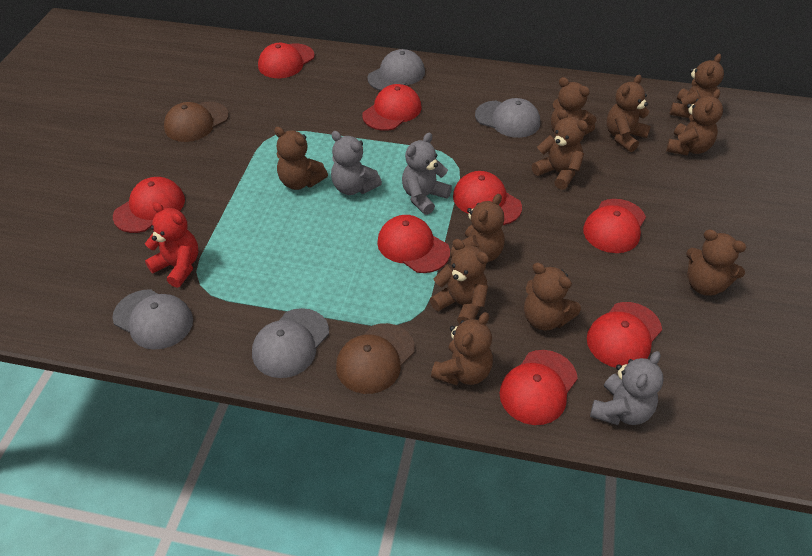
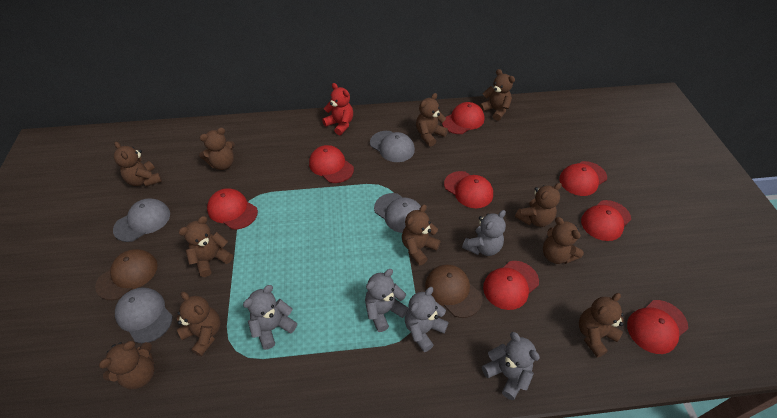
grey teddy bear: [331,131,382,195] [402,133,452,215] [590,351,664,425] = 3 -> [243,285,297,350] [365,269,408,332] [405,287,449,352] [462,210,506,256] [482,332,540,400] = 5

